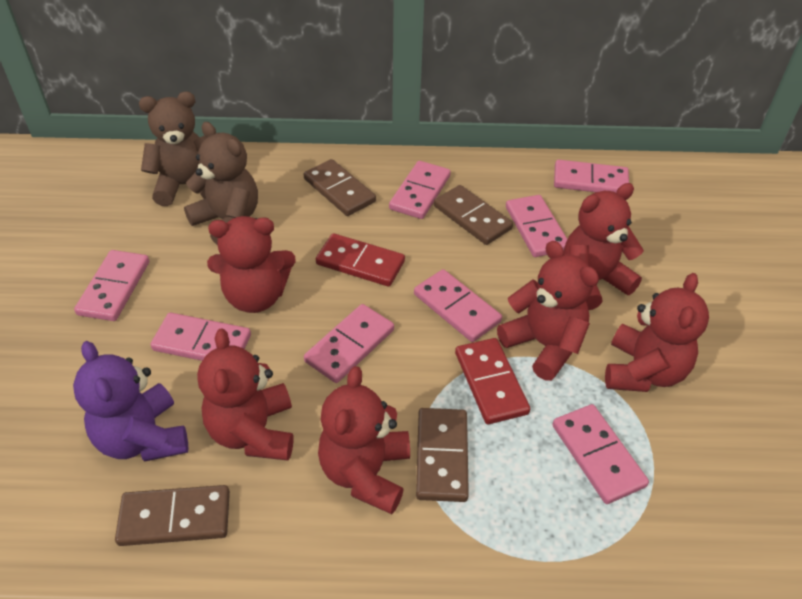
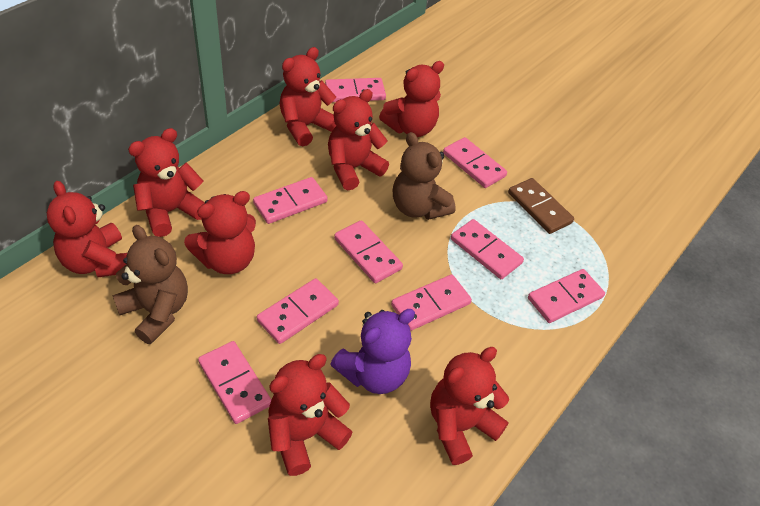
brown domino: [115,485,230,546] [304,159,376,216] [416,408,469,502] [434,185,513,245] = 4 -> [508,178,574,234] = 1
pink domino: [74,250,149,321] [150,313,251,361] [304,304,394,383] [389,161,451,219] [414,269,502,342] [506,195,567,257] [552,404,649,504] [554,160,629,193] = 8 -> [198,341,272,424] [253,177,328,224] [257,278,339,344] [325,78,386,102] [334,220,403,283] [391,274,472,331] [443,137,507,188] [451,219,524,279] [528,269,605,323] = 9
red domino: [316,233,405,287] [455,338,530,424] = 2 -> none = 0
red teddy bear: [197,329,294,461] [207,216,296,313] [318,366,410,514] [497,241,599,381] [564,183,644,310] [605,273,709,392] = 6 -> [47,181,127,277] [128,128,205,237] [184,191,256,274] [268,354,353,476] [279,47,336,146] [328,89,389,190] [379,61,444,137] [430,347,509,465] = 8

